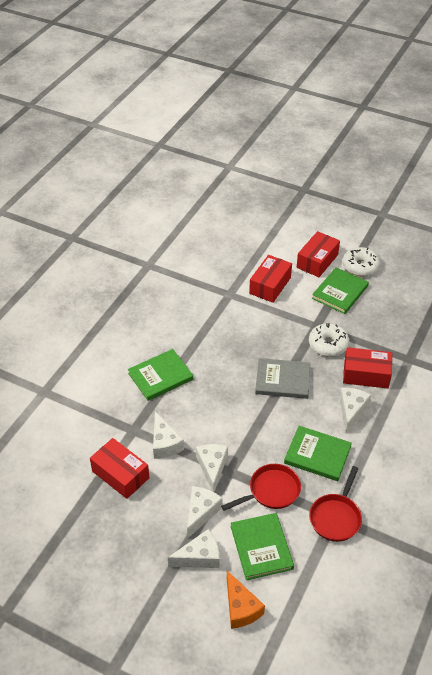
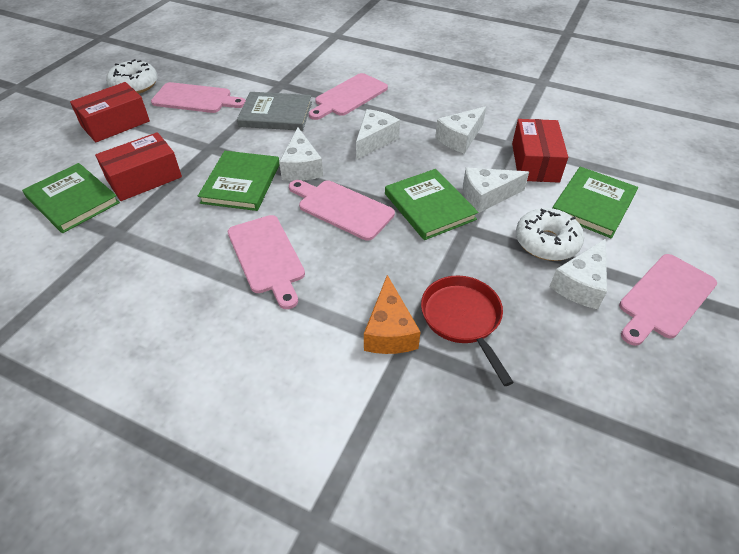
pink cutting board: none = 0 -> [151,82,246,113] [228,215,305,309] [289,180,395,241] [309,73,388,120] [619,254,717,346] = 5
red box: [90,438,149,499] [249,255,292,303] [297,231,340,277] [343,347,392,389] = 4 -> [70,82,150,142] [95,132,182,201] [512,119,568,182] = 3
red pan: [221,464,301,511] [309,466,362,542] = 2 -> [421,276,514,386] = 1

